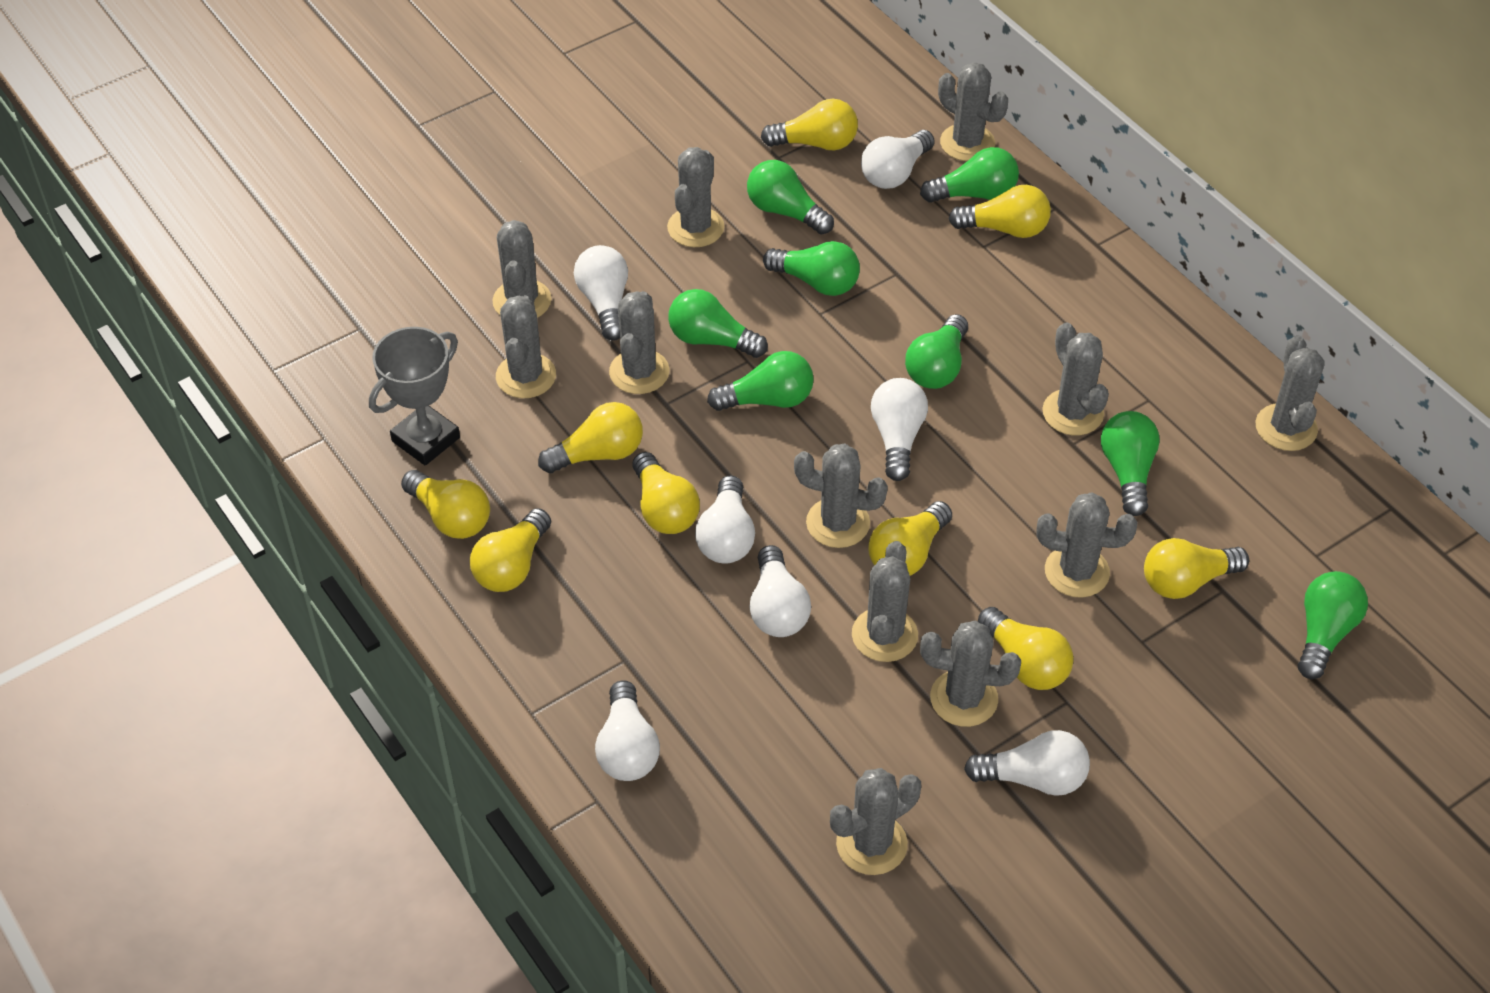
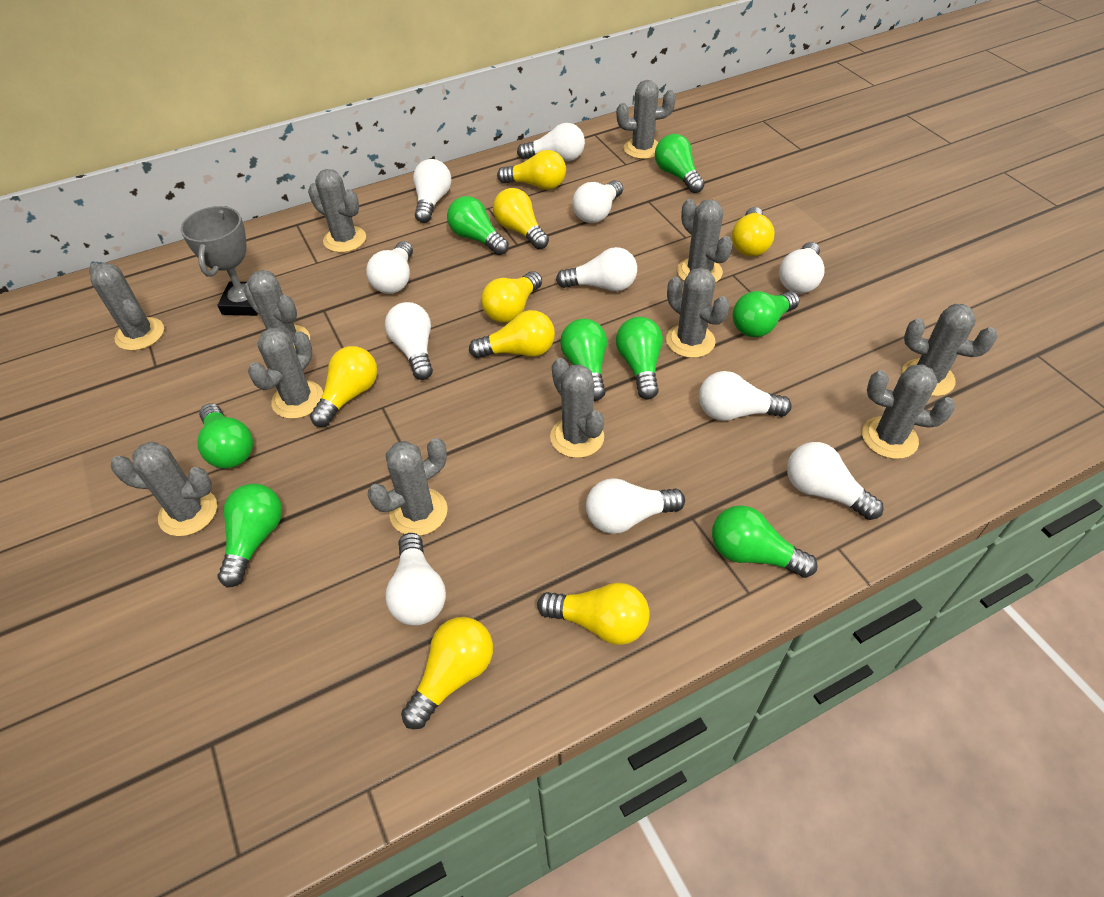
white light bulb: [574,245,628,341] [595,680,660,781] [695,475,755,564] [749,545,811,637] [861,130,935,189] [871,378,928,481] [964,730,1090,796] = 7 -> [366,241,413,294] [385,302,433,380] [385,533,446,625] [413,159,451,223] [517,123,585,161] [556,247,637,291] [572,180,623,223] [586,478,685,534] [699,371,792,421] [779,242,825,294] [787,442,884,520] = 11
yellow light bulb: [401,470,490,539] [470,508,551,592] [538,402,643,473] [632,452,700,534] [761,99,858,150] [868,501,952,576] [948,185,1051,238] [978,607,1074,690] [1144,538,1249,599] = 9 -> [310,346,377,427] [401,617,493,729] [469,310,555,358] [481,271,542,323] [493,188,549,250] [497,150,566,190] [537,583,650,645] [732,207,775,256] = 8

